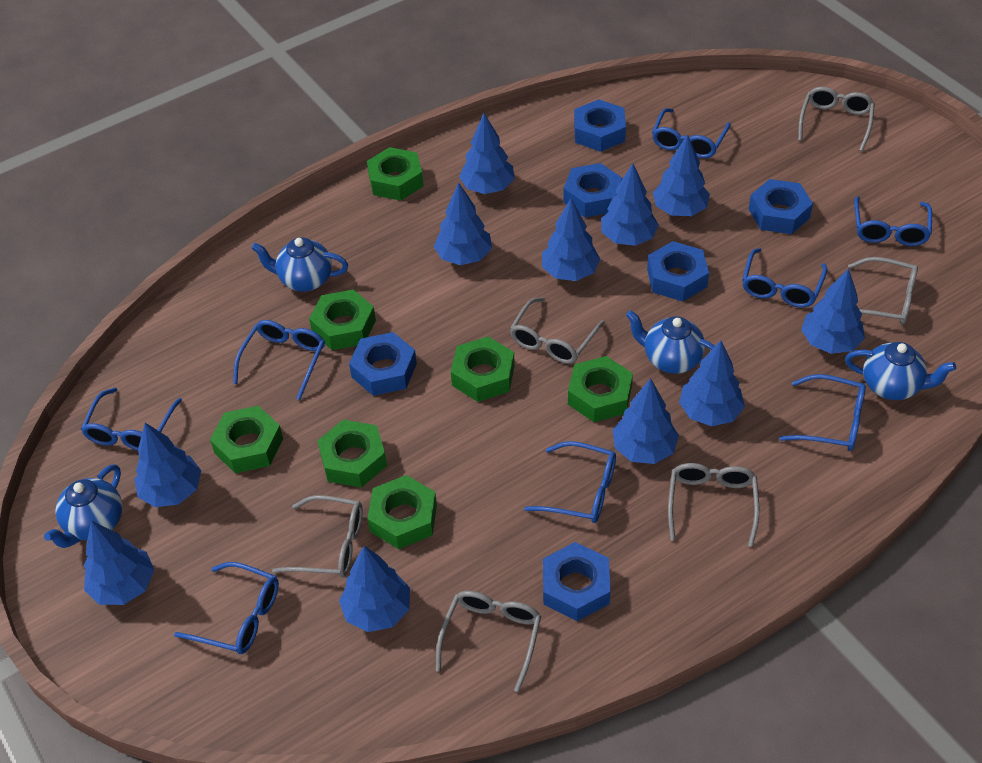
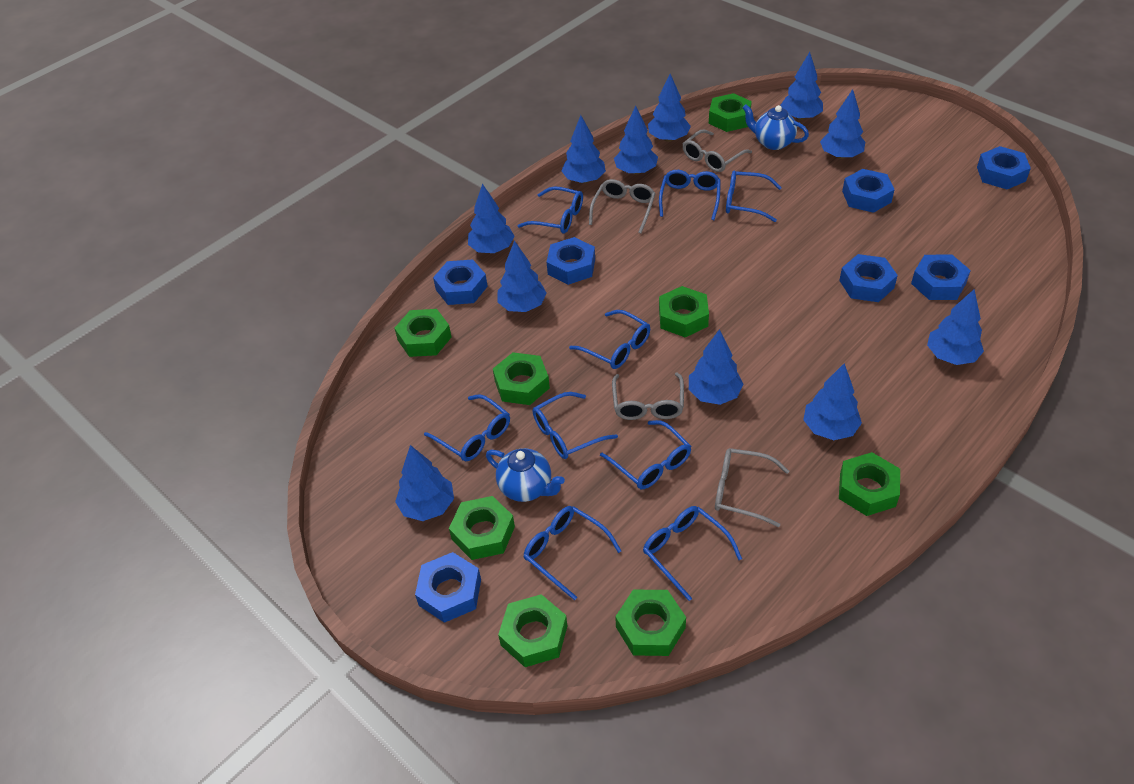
blue glasses: [81,388,182,451] [174,562,279,654] [233,320,325,400] [524,441,616,523] [652,108,731,158] [742,248,827,308] [779,374,866,451] [854,196,932,246] = 8 -> [424,394,510,461] [518,186,583,233] [523,506,621,600] [533,392,618,459] [569,310,650,369] [600,420,691,489] [643,506,742,601] [659,170,721,220] [726,170,782,222] = 9
blue nut: [349,332,417,396] [543,542,611,621] [564,163,622,218] [574,99,626,152] [647,241,709,302] [749,179,813,234] = 6 -> [415,552,481,623] [433,260,488,305] [547,237,595,285] [839,254,898,302] [842,169,895,213] [911,255,971,300] [977,146,1031,189] = 7
blue teapot: [44,464,122,548] [251,237,348,292] [626,310,715,374] [845,342,956,400] = 4 -> [486,448,565,502] [742,104,809,150] = 2
green nut: [210,406,283,473] [309,290,376,350] [317,420,387,488] [367,147,424,201] [367,475,437,549] [451,337,515,402] [568,356,633,422] = 7 -> [395,309,452,357] [449,496,515,560] [493,352,550,405] [498,594,567,667] [615,590,686,656] [659,286,709,337] [709,93,752,132] [839,452,900,516] = 8
grey glasses: [272,495,363,577] [436,591,541,692] [510,297,605,364] [668,463,759,547] [798,87,875,151] [848,257,918,325] = 6 -> [589,179,656,234] [612,372,684,420] [683,129,752,172] [715,448,789,527] = 4

